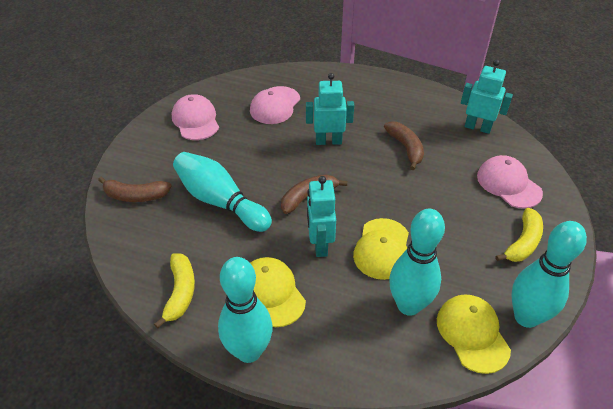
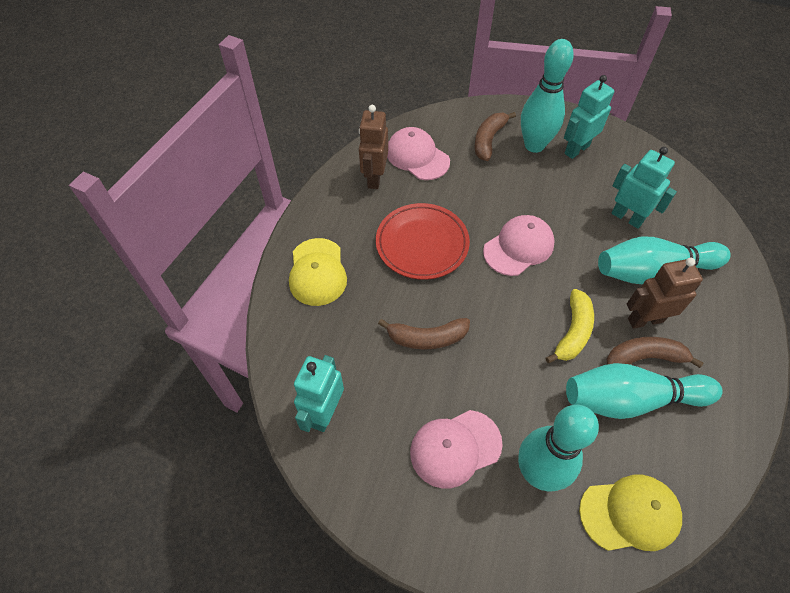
brown robot: none = 0 -> [359,105,388,189] [627,258,703,329] = 2
red plate: none = 0 -> [376,203,470,280] = 1
yellow banana: [154,253,195,329] [495,208,543,262] = 2 -> [546,289,594,363] = 1
yellow cap: [250,257,306,327] [353,218,409,280] [437,294,511,374] = 3 -> [289,238,347,306] [579,475,682,551] = 2

